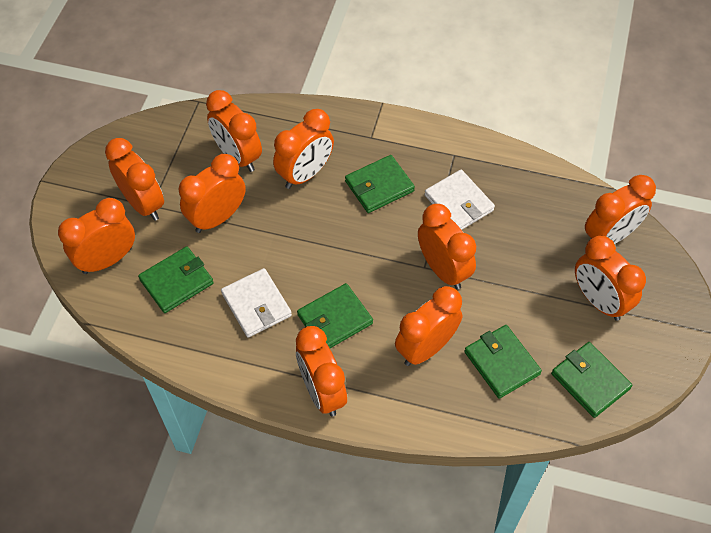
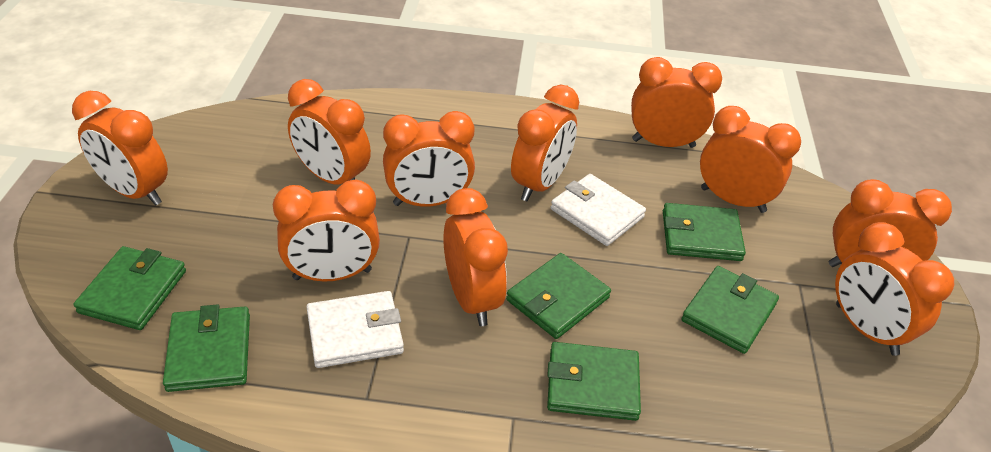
green wallet: [138,246,214,313] [297,283,373,348] [345,155,415,213] [464,325,542,399] [551,342,633,418] = 5 -> [74,246,186,330] [163,305,250,392] [506,253,611,339] [547,342,641,421] [663,203,746,261] [681,266,779,354] = 6

